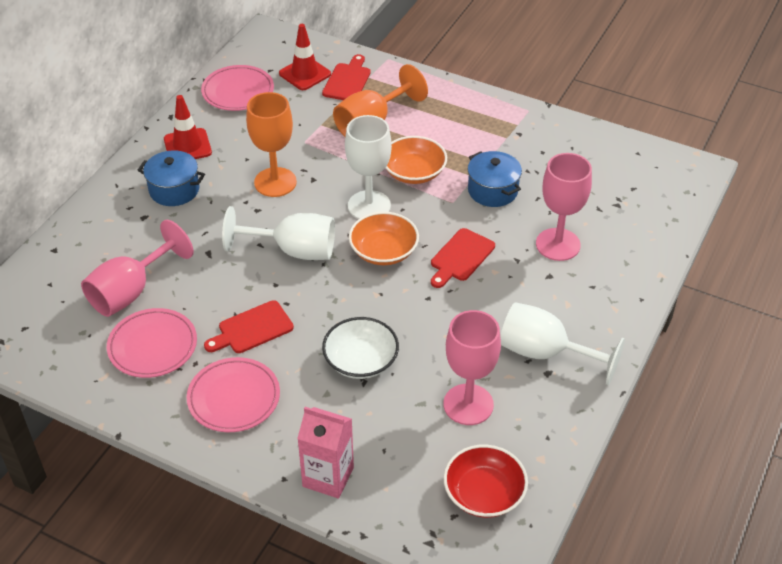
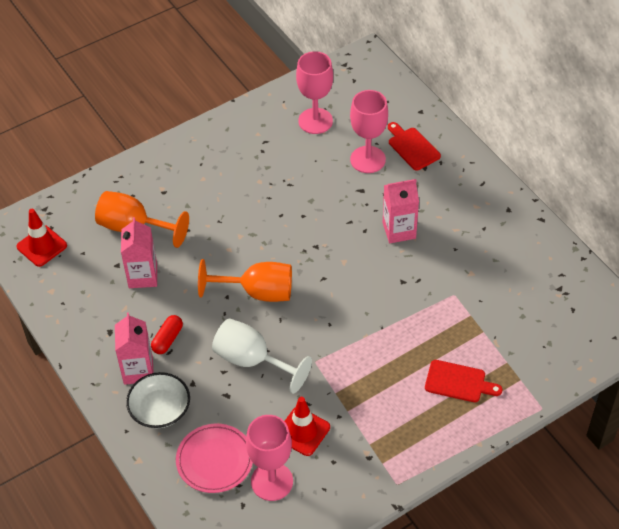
blue pot: [137,150,205,206] [468,151,522,207] = 2 -> none = 0
orange bowl: [349,212,419,265] [386,136,447,184] = 2 -> none = 0
pink carton: [297,407,354,499] = 1 -> [115,312,154,385] [121,217,157,288] [383,179,419,243] = 3
pink plate: [107,308,197,378] [187,357,280,432] [201,65,274,111] = 3 -> [176,424,253,493] = 1
red bowl: [443,445,528,518] = 1 -> none = 0
red capsule: none = 0 -> [151,315,183,354] = 1
red cutting board: [204,300,294,353] [322,54,371,100] [431,228,495,288] = 3 -> [388,122,441,171] [425,360,502,402] = 2
white goblet: [222,206,335,260] [345,115,392,219] [500,302,625,385] = 3 -> [212,318,312,394] = 1

